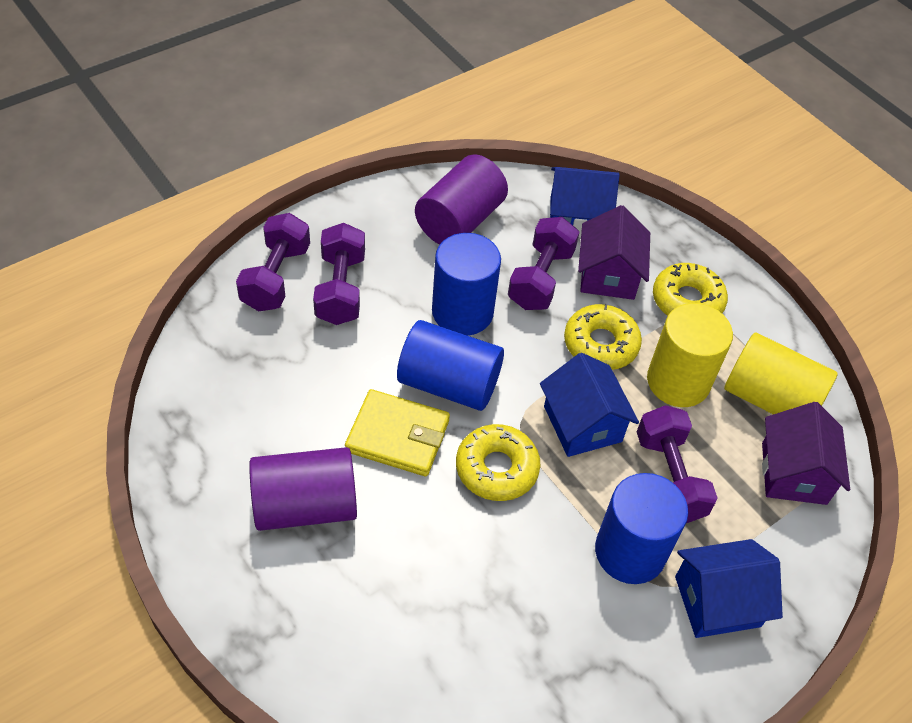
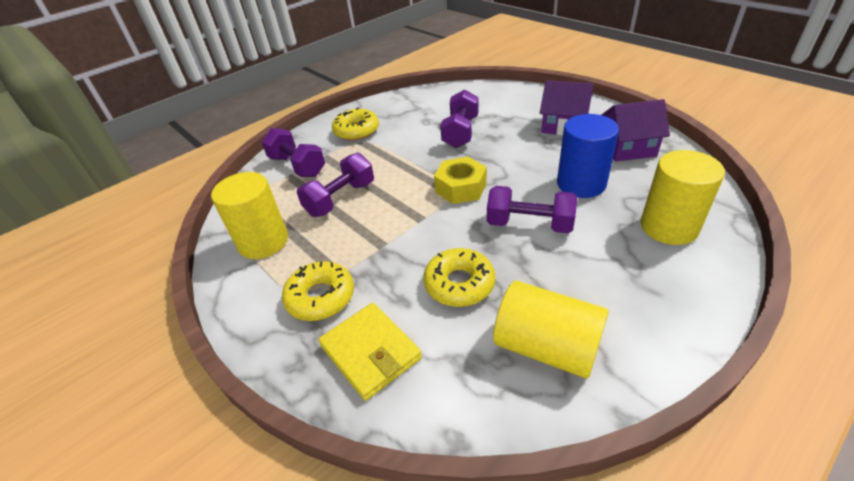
blue cylinder: [397,320,504,411] [432,233,501,336] [595,473,688,584] = 3 -> [557,114,619,198] = 1
blue house: [540,353,639,457] [550,167,620,238] [675,539,783,638] = 3 -> none = 0
purple cylinder: [249,447,357,531] [415,154,508,245] = 2 -> none = 0
yellow cylinder: [647,303,733,407] [724,332,838,414] = 2 -> [211,172,288,259] [493,281,609,378] [641,150,725,245] = 3
yellow nut: none = 0 -> [434,157,487,204] = 1

